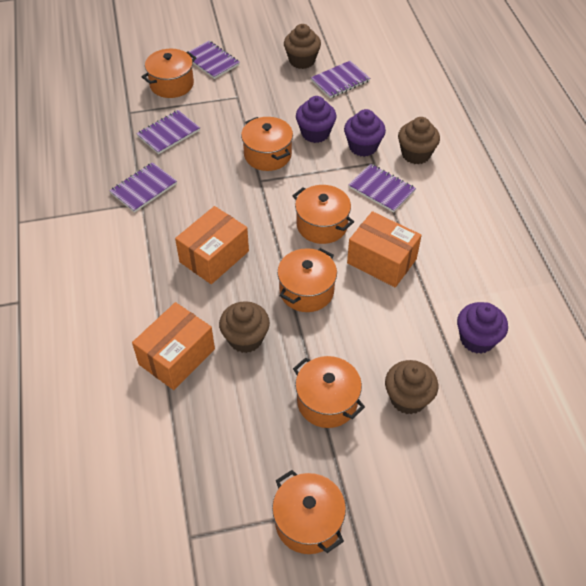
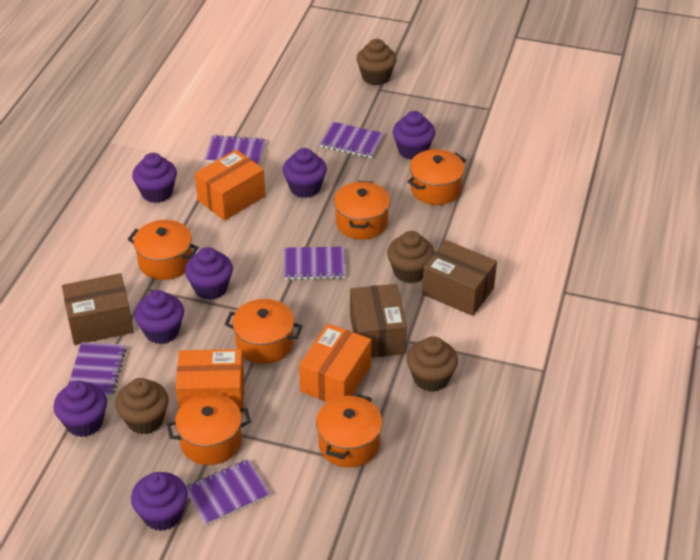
brown box: none = 0 -> [62,273,134,345] [350,284,407,358] [422,240,497,316] = 3
purple cupcake: [296,96,337,143] [344,109,386,157] [457,302,508,354] = 3 -> [54,380,107,437] [131,472,188,531] [132,153,177,203] [134,290,184,344] [185,247,233,300] [283,148,327,198] [393,111,435,160] = 7

